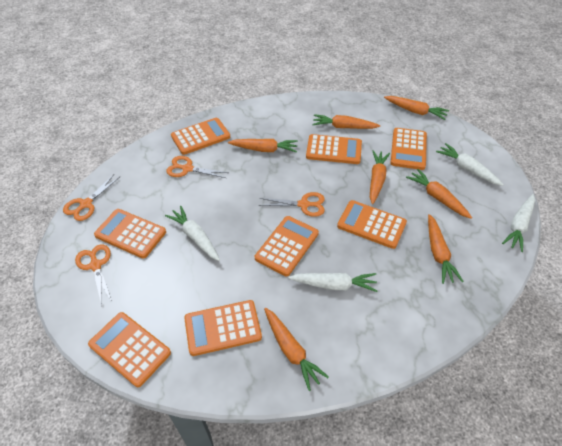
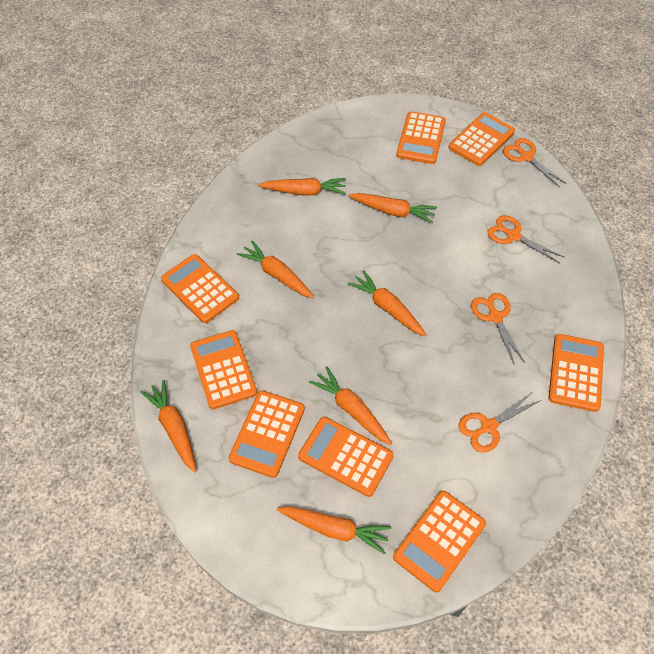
white carrot: [165,206,220,261] [288,273,378,292] [436,143,504,186] [502,194,535,252] = 4 -> none = 0

